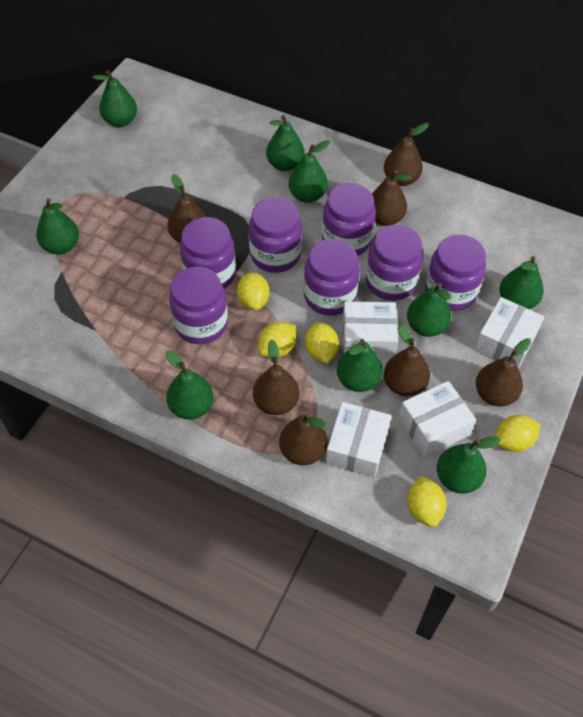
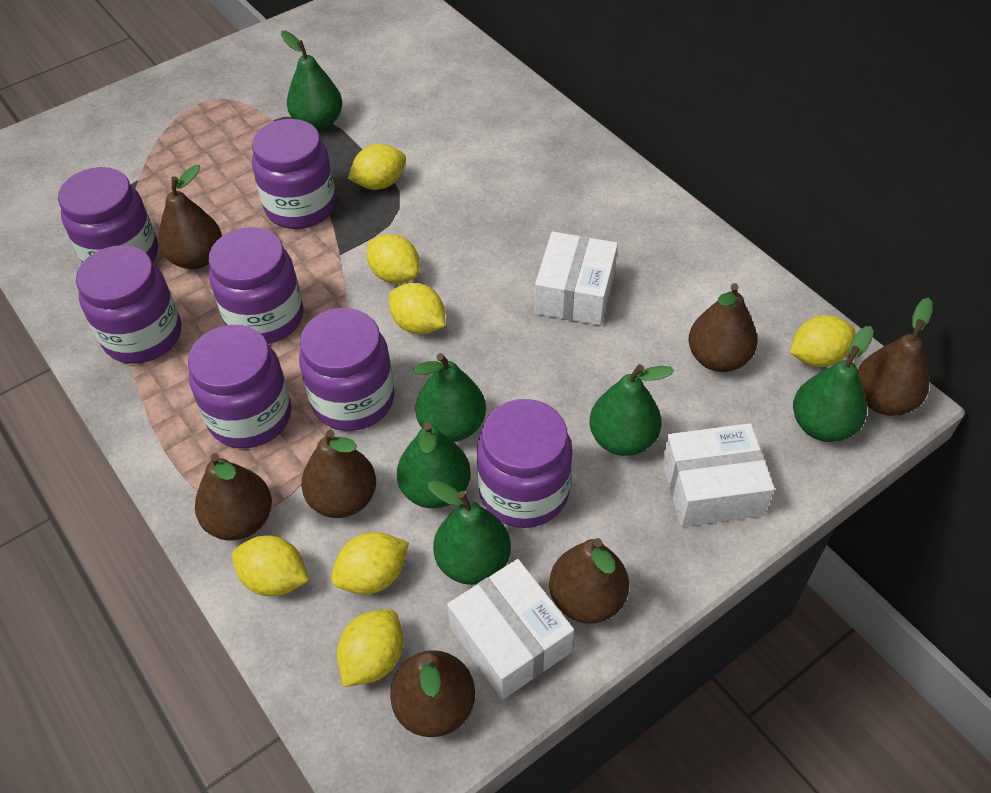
green pear: [36,198,79,254] [93,70,137,127] [165,350,214,420] [266,115,305,171] [288,140,330,203] [337,339,383,392] [407,283,451,337] [437,437,501,494] [499,256,544,309] = 9 -> [281,31,342,131] [397,422,471,508] [413,353,486,442] [427,480,511,585] [589,364,674,456] [793,326,874,442] = 6
white box: [326,402,391,478] [342,301,398,358] [398,381,476,457] [474,297,544,369] = 4 -> [447,559,574,700] [534,232,618,326] [662,423,775,527] = 3
yellow lemon: [237,272,270,311] [259,322,296,357] [305,322,339,364] [408,476,447,527] [495,415,541,452] = 5 -> [232,535,309,596] [331,532,409,594] [337,609,403,687] [348,144,406,190] [367,234,420,284] [389,283,445,334] [790,315,856,367] = 7

